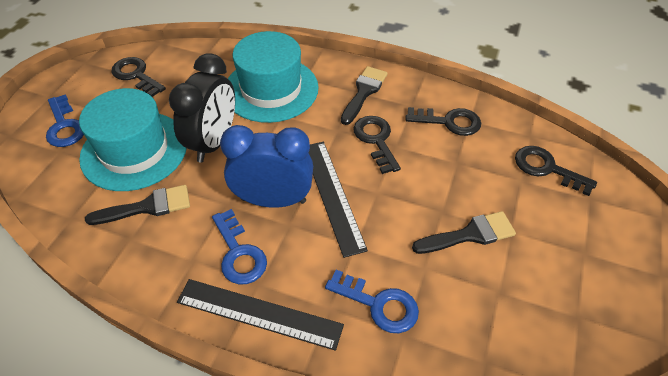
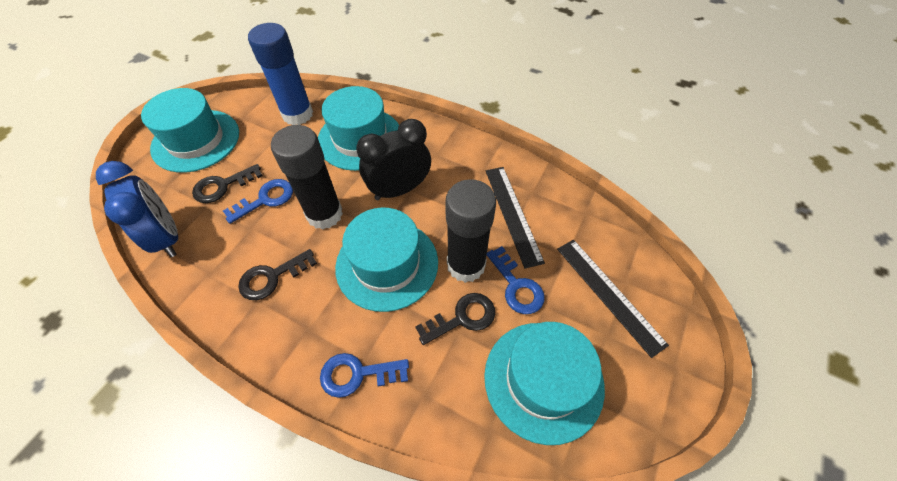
black brush: [85,185,190,225] [341,66,388,125] [412,211,516,254] = 3 -> none = 0
black glue stick: none = 0 -> [271,125,343,230] [445,179,496,283] = 2
black key: [111,57,166,97] [353,116,401,174] [406,107,481,136] [515,146,597,196] = 4 -> [192,164,263,203] [238,249,317,300] [415,293,495,345] = 3
blue glue stick: none = 0 -> [248,23,313,125] = 1
turquoise hat: [79,88,187,191] [228,31,319,123] = 2 -> [141,88,239,173] [318,86,399,171] [335,208,438,312] [484,322,605,445] = 4

